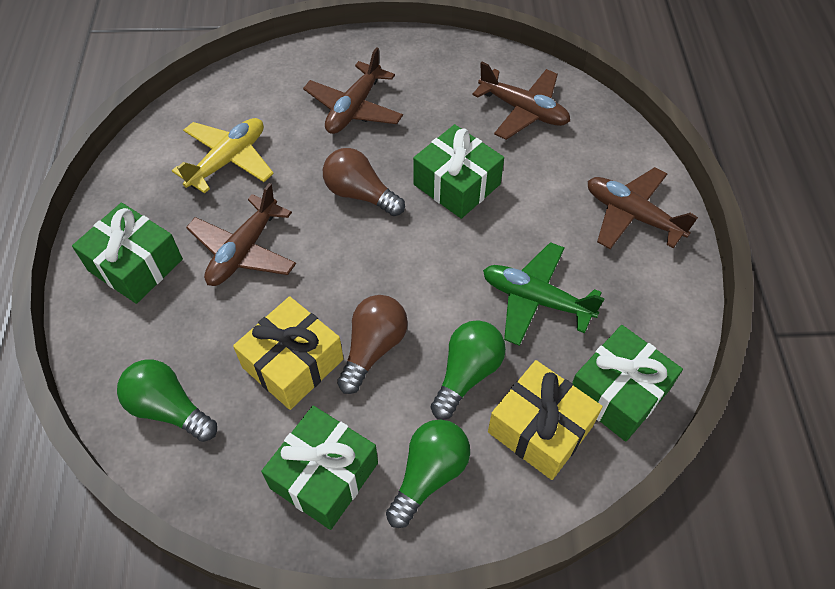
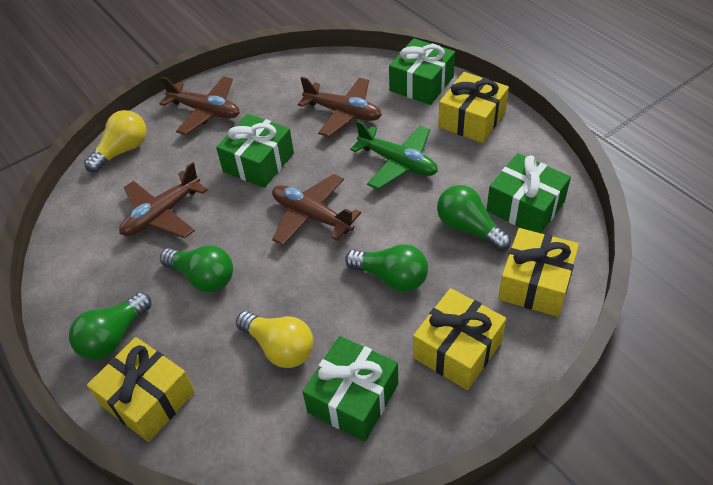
brown light bulb: [323,148,405,216] [337,295,408,394] = 2 -> none = 0
green light bulb: [117,360,217,442] [386,419,470,528] [430,320,506,420] = 3 -> [69,292,151,360] [160,245,233,292] [345,244,428,292] [437,185,511,251] = 4
yellow gift: [233,296,344,410] [488,360,603,480] = 2 -> [87,337,195,442] [413,288,506,390] [438,72,509,143] [498,228,579,317] = 4
yellow light bulb: none = 0 -> [84,110,147,173] [236,311,313,368] = 2
yellow plane: [172,118,274,193] = 1 -> none = 0

